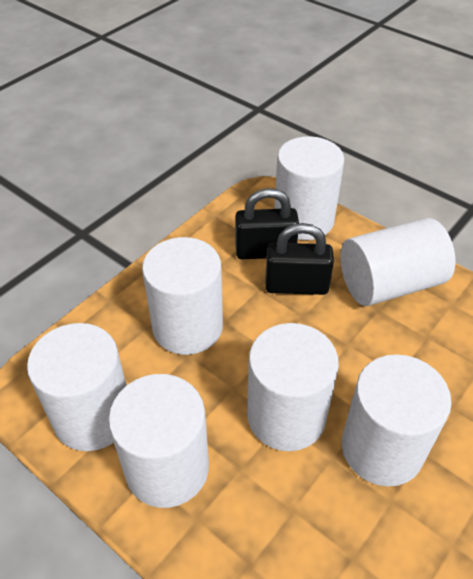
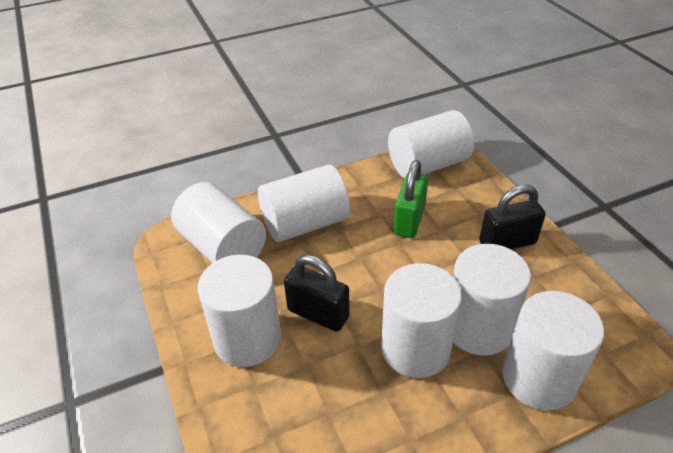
green padlock: none = 0 -> [394,160,428,238] = 1

